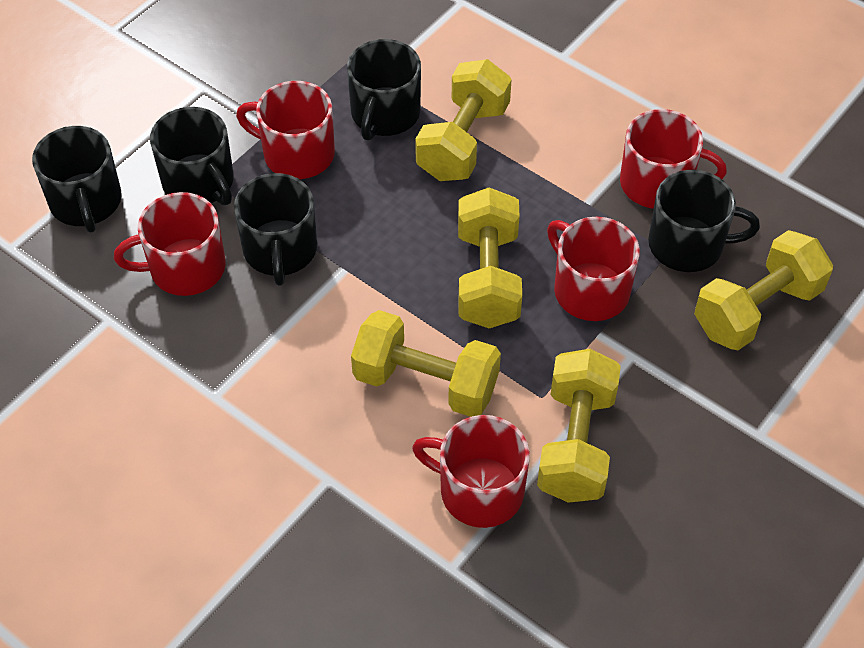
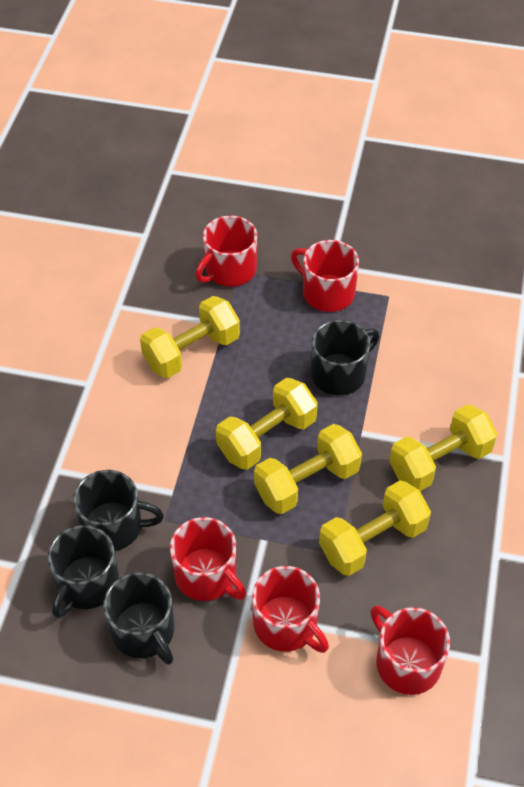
black mug: [32,126,122,233] [150,107,234,205] [234,173,317,286] [347,39,421,140] [648,170,760,272] = 5 -> [48,525,119,618] [73,470,164,551] [103,572,174,665] [311,320,380,395] = 4

